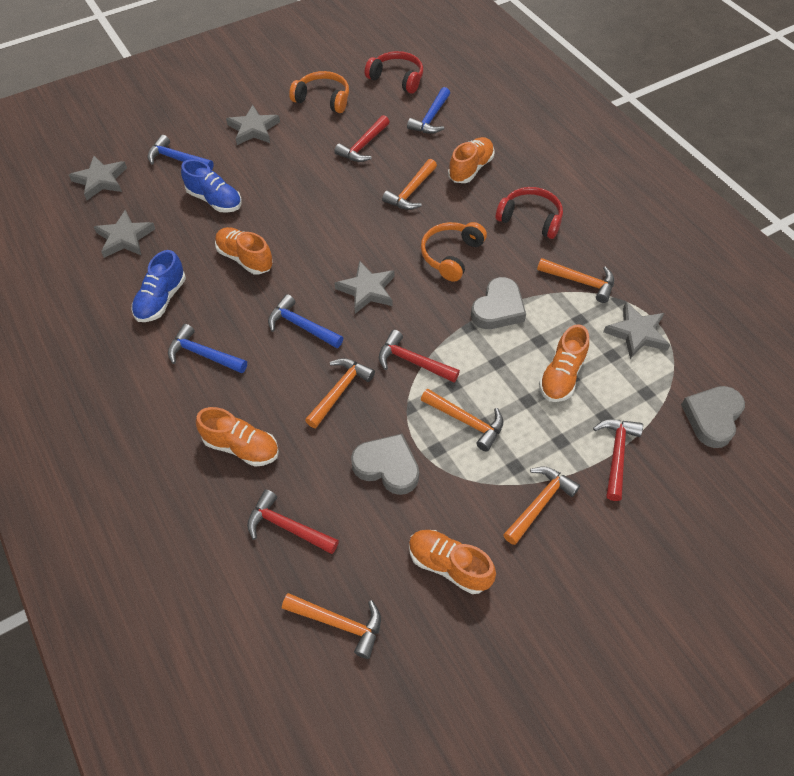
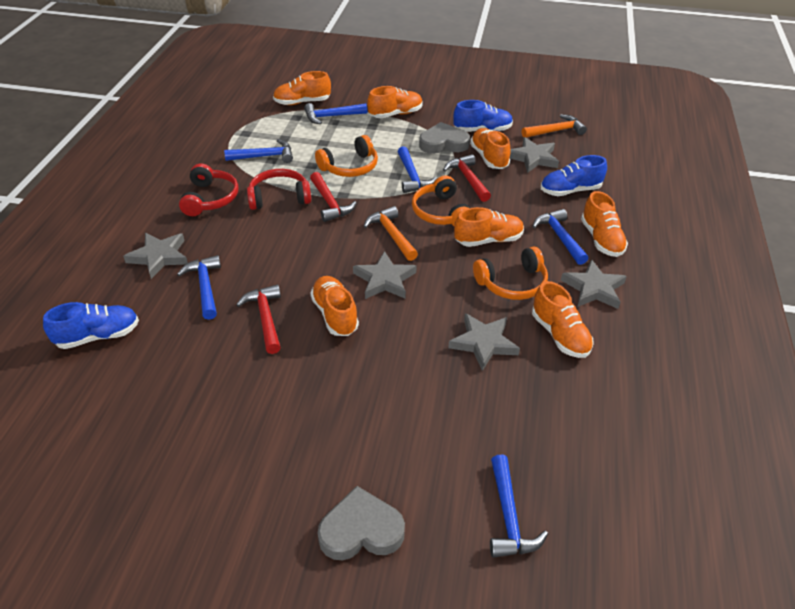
blue hammer: [147,135,214,170] [168,324,247,373] [268,294,343,348] [407,87,450,134] = 4 -> [177,255,221,320] [224,139,293,163] [304,103,367,124] [398,146,437,193] [490,455,548,558] [532,209,588,265] = 6
blue shoe: [131,250,186,322] [181,159,242,213] = 2 -> [43,302,139,349] [453,100,513,132] [541,155,607,196] = 3
grey heart: [351,434,419,495] [471,277,526,329] [681,386,745,448] = 3 -> [318,486,405,560] [419,122,470,154] = 2
orange hammer: [282,593,381,659] [305,358,375,428] [382,159,437,210] [421,388,504,452] [503,467,580,545] [537,258,614,303] = 6 -> [364,206,418,261] [522,114,587,137] = 2
orange headphones: [289,71,349,113] [421,222,487,282] = 2 -> [315,135,378,177] [412,175,470,226] [473,247,548,300] = 3
orange shoe: [196,407,279,467] [215,227,273,275] [409,530,496,594] [448,137,494,183] [539,324,589,402] = 5 -> [273,71,331,105] [310,276,359,336] [367,86,423,118] [454,207,524,247] [470,128,511,169] [532,281,594,358] [581,191,628,257] = 7
red hammer: [247,489,339,554] [334,115,390,162] [379,330,460,383] [593,419,643,501] = 4 -> [236,284,281,354] [310,172,356,222] [443,154,491,202] = 3

